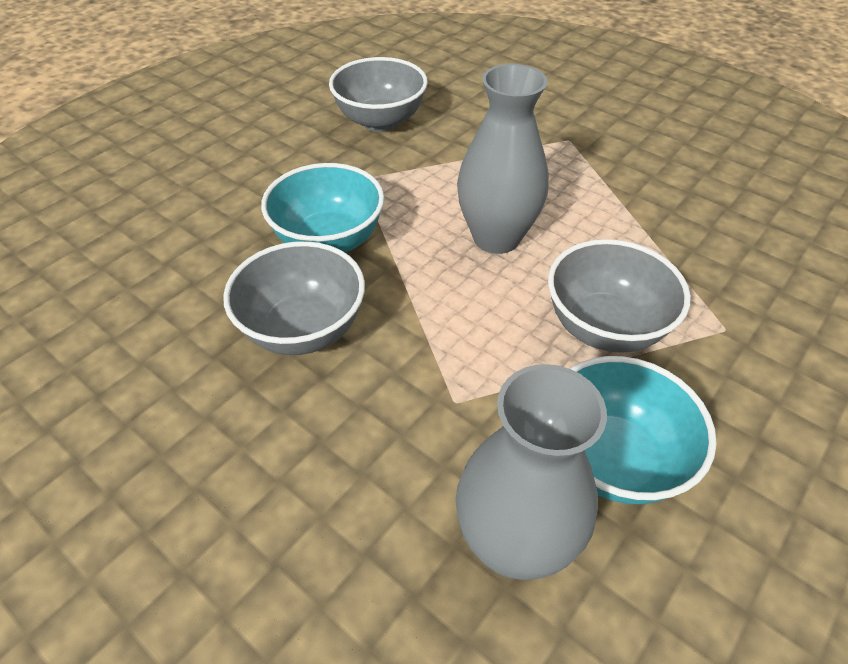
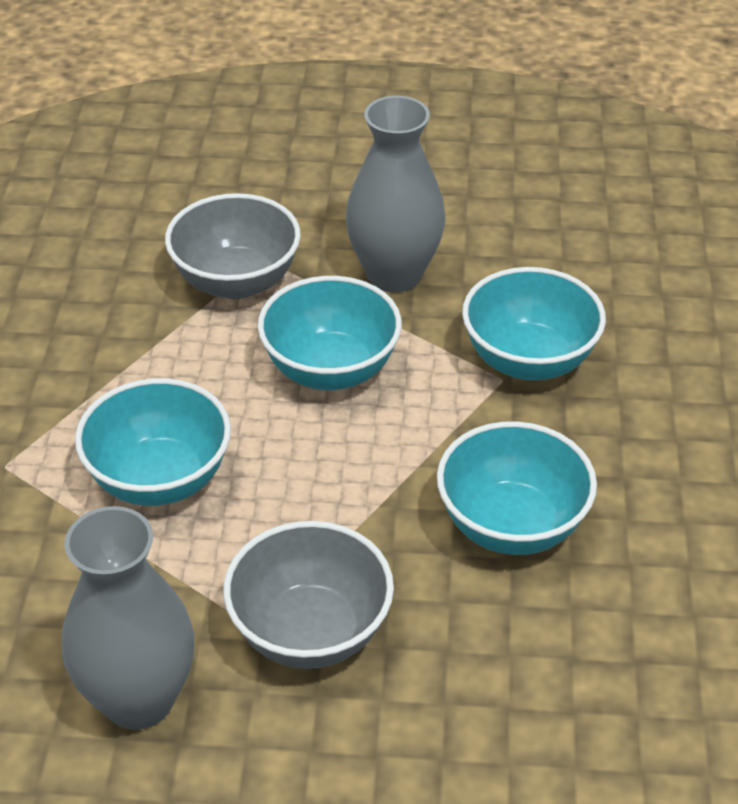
grey bowl: [223,241,365,355] [329,57,428,132] [548,239,691,353] = 3 -> [165,193,301,299] [223,521,394,669] = 2
turquoise bowl: [261,163,384,253] [569,356,717,504] = 2 -> [75,378,231,506] [257,276,402,390] [437,421,597,555] [462,267,606,381] = 4

